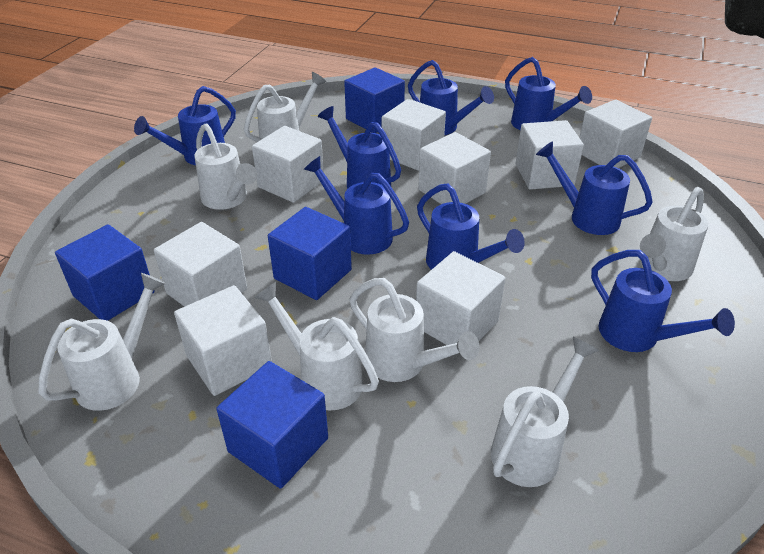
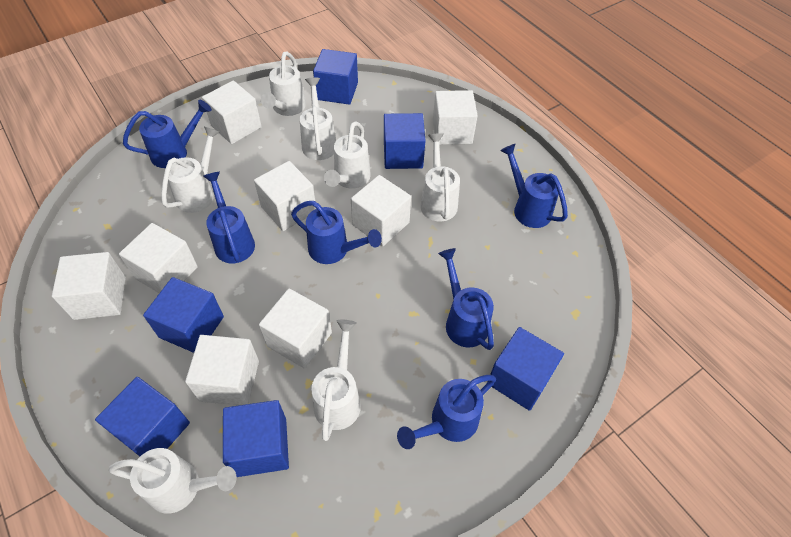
blue cube: [55,224,155,321] [216,361,328,489] [268,207,352,300] [344,67,405,133] = 4 -> [95,377,190,456] [143,277,224,353] [223,400,289,477] [313,49,358,105] [384,113,426,169] [487,327,564,411] = 6
blue watering can: [134,86,236,165] [304,156,409,255] [318,106,401,189] [408,60,494,135] [417,183,525,270] [505,57,592,130] [536,141,653,235] [591,250,735,352] = 8 -> [123,100,212,168] [203,172,255,263] [291,201,382,264] [397,375,496,449] [438,248,494,350] [500,144,568,228] = 6

